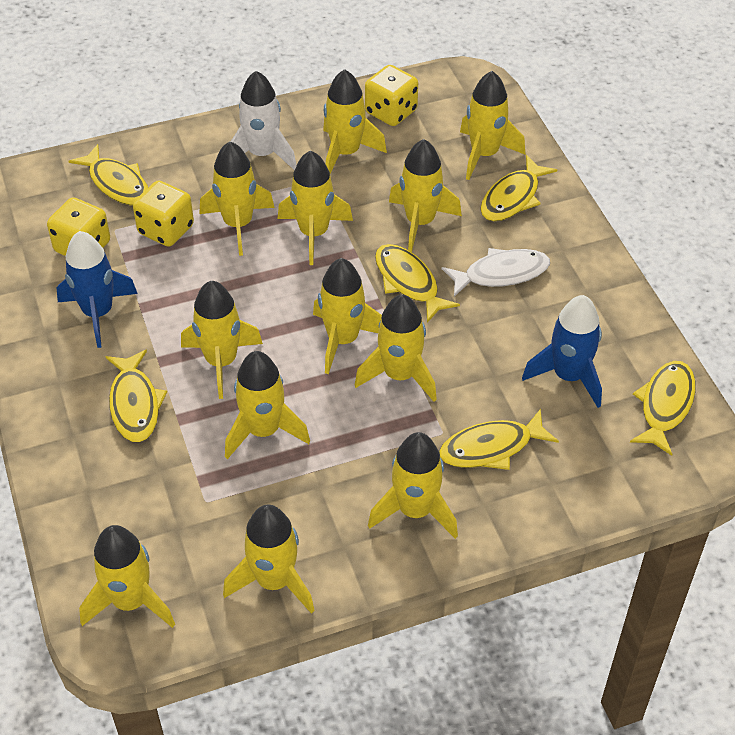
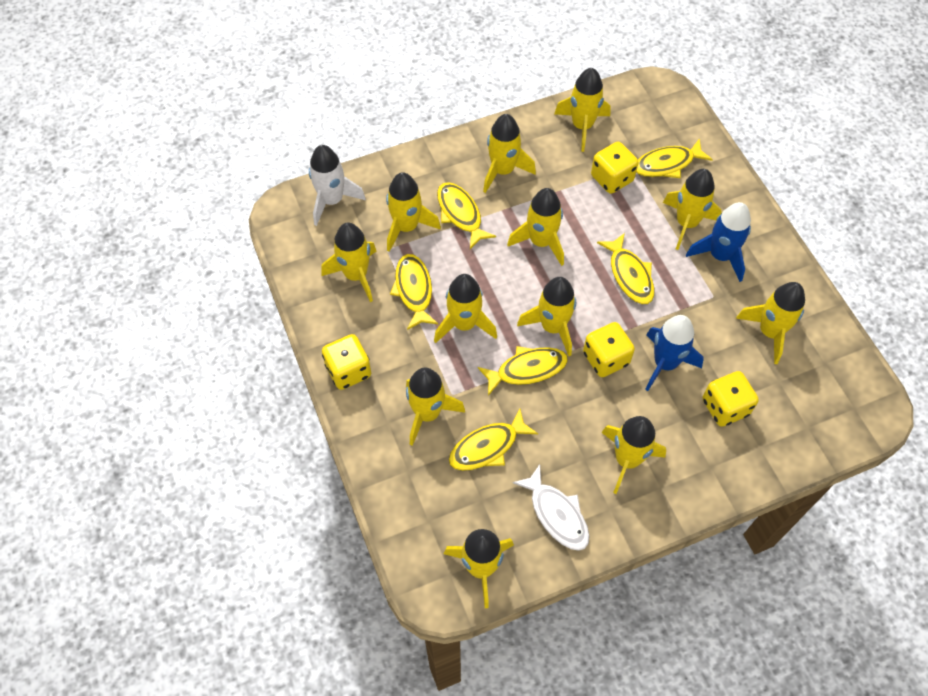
yellow dice: [47,197,110,256] [133,181,194,247] [365,65,418,126] = 3 -> [322,334,371,390] [583,322,635,377] [591,142,638,194] [703,371,759,427] = 4

